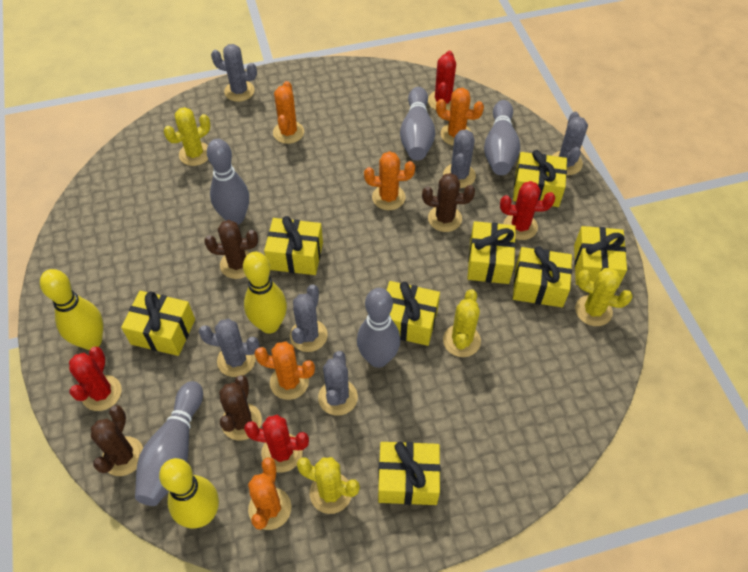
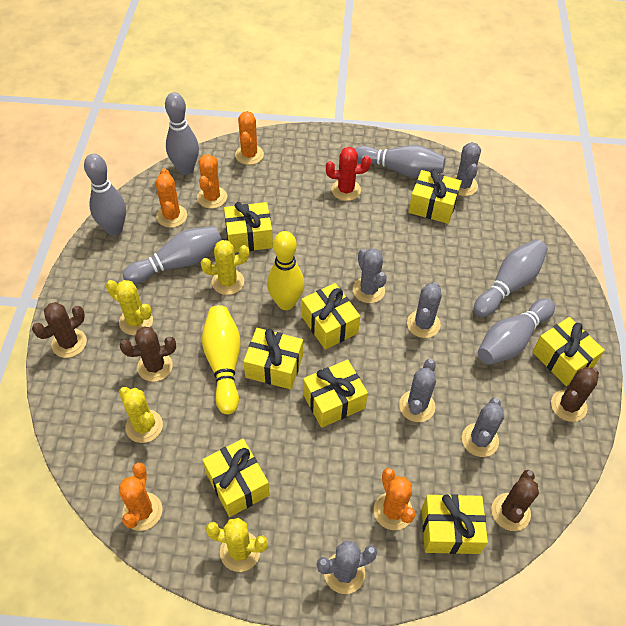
grey bowling pin: [135,381,203,506] [207,139,249,225] [357,288,400,368] [400,87,435,161] [484,100,520,175] = 5 -> [84,154,126,235] [123,226,222,284] [165,92,199,175] [355,145,445,178] [474,239,548,317] [478,298,555,365] = 6
red cactus: [69,347,122,411] [244,415,309,472] [428,51,456,111] [500,181,555,240] = 4 -> [326,147,371,201] = 1
yellow bowling pin: [40,269,103,350] [159,458,219,528] [243,252,287,334] = 3 -> [202,305,241,414] [267,231,304,310] = 2

